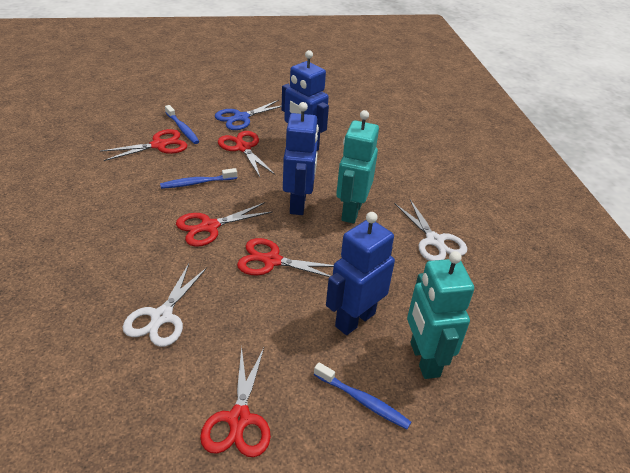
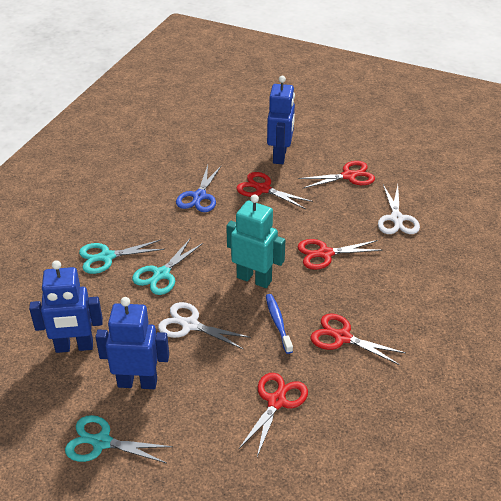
blue toothbrush: [160,168,237,189] [165,105,200,144] [314,362,411,429] = 3 -> [266,294,293,354] = 1
turquoise robot: [336,110,379,224] [407,251,474,379] = 2 -> [226,194,285,288] = 1
turquoise scissors: none = 0 -> [65,415,173,463] [79,240,165,274] [132,238,203,295] = 3

